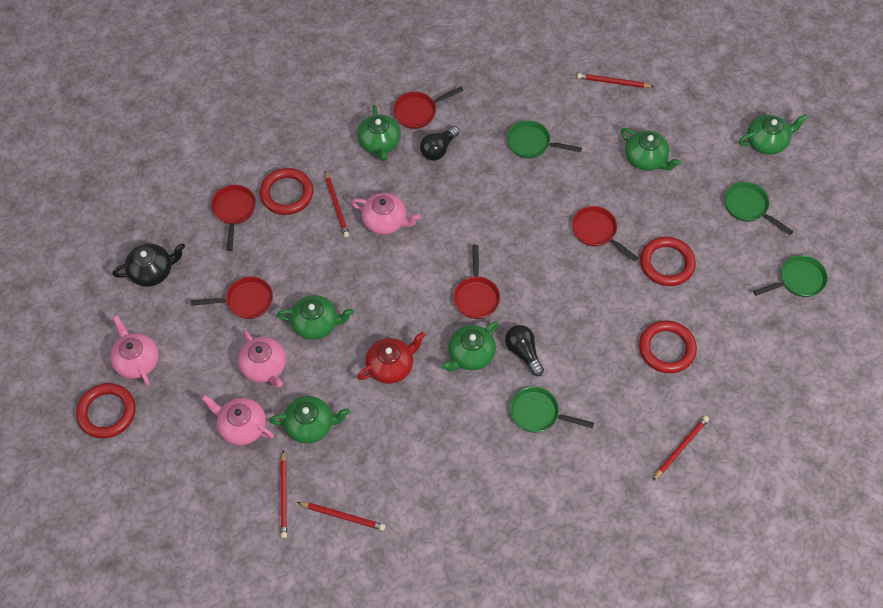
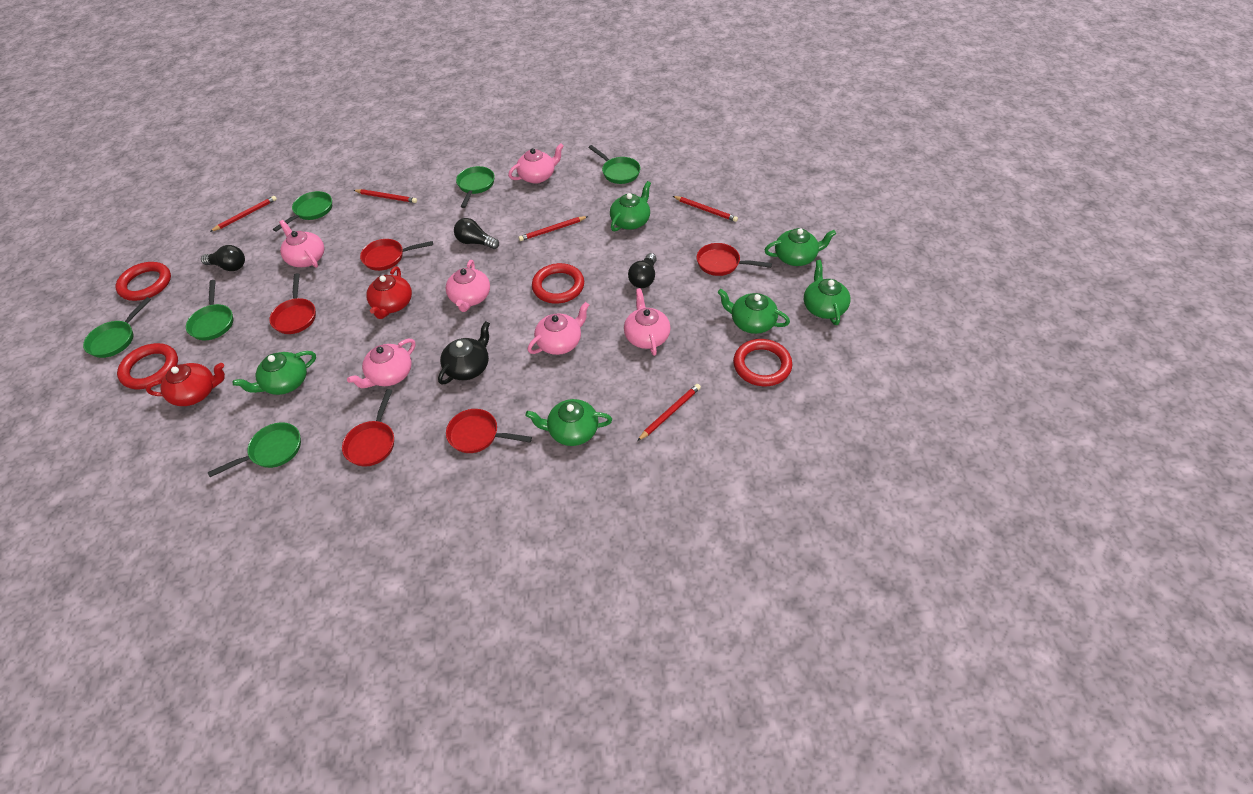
black light bulb: [420,126,459,161] [505,325,544,376] = 2 -> [201,245,245,271] [454,218,499,249] [628,253,657,288] = 3
green pan: [507,121,582,159] [510,387,594,433] [724,182,794,235] [753,255,828,297] = 4 -> [83,297,151,358] [186,280,233,340] [208,422,301,477] [273,191,332,232] [456,166,495,208] [588,145,641,184] = 6
pink teapot: [110,316,159,386] [202,395,274,445] [238,329,286,388] [351,193,421,235] = 4 -> [279,220,324,268] [347,339,415,388] [446,260,490,312] [508,143,564,184] [527,302,589,355] [624,288,671,356] = 6
red teapot: [357,332,425,384] = 1 -> [146,363,225,406] [366,266,412,319] = 2

